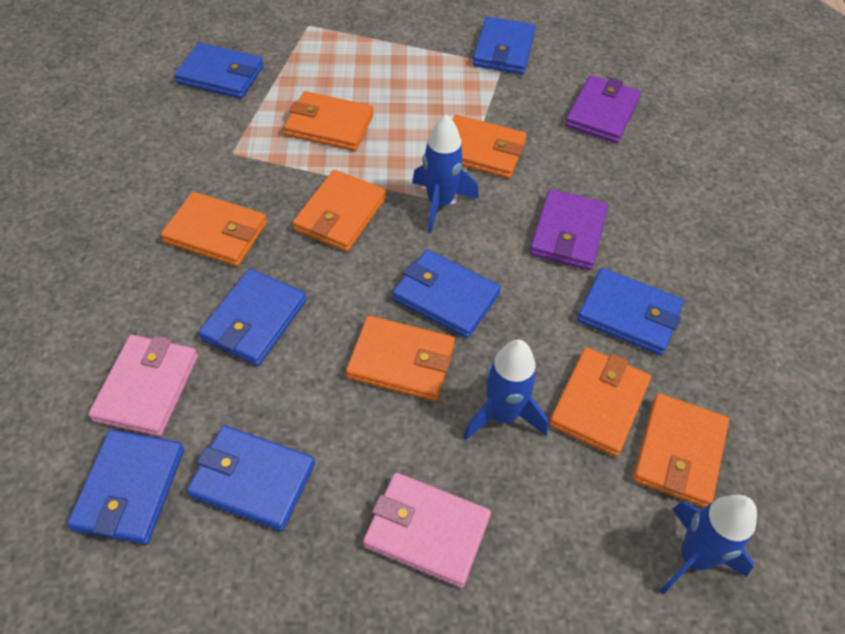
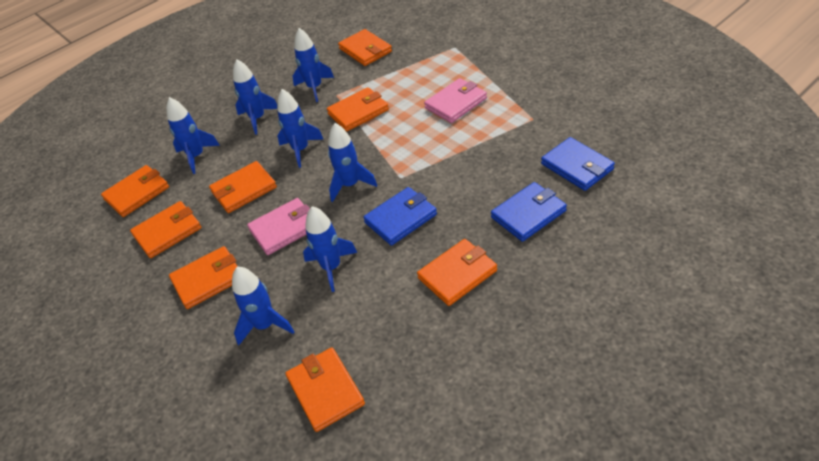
blue rocket: [412,115,479,233] [463,340,548,440] [660,495,757,594] = 3 -> [166,97,220,174] [232,267,294,346] [233,59,277,135] [277,89,324,168] [292,28,334,102] [303,206,357,292] [328,123,377,202] = 7
blue wallet: [67,430,184,545] [174,43,264,99] [186,425,315,531] [198,269,306,366] [392,249,501,338] [473,16,536,74] [577,268,684,355] = 7 -> [363,187,437,246] [491,182,567,242] [541,137,615,191] = 3
orange wallet: [161,192,267,267] [284,91,374,151] [293,170,386,252] [346,316,455,401] [452,115,527,179] [549,347,651,457] [633,393,729,508] = 7 -> [101,165,169,217] [130,201,201,258] [169,246,238,309] [209,161,277,213] [285,348,365,432] [327,87,389,131] [338,29,392,66] [417,239,497,306] = 8
purple wallet: [530,189,608,270] [565,75,641,143] = 2 -> none = 0

